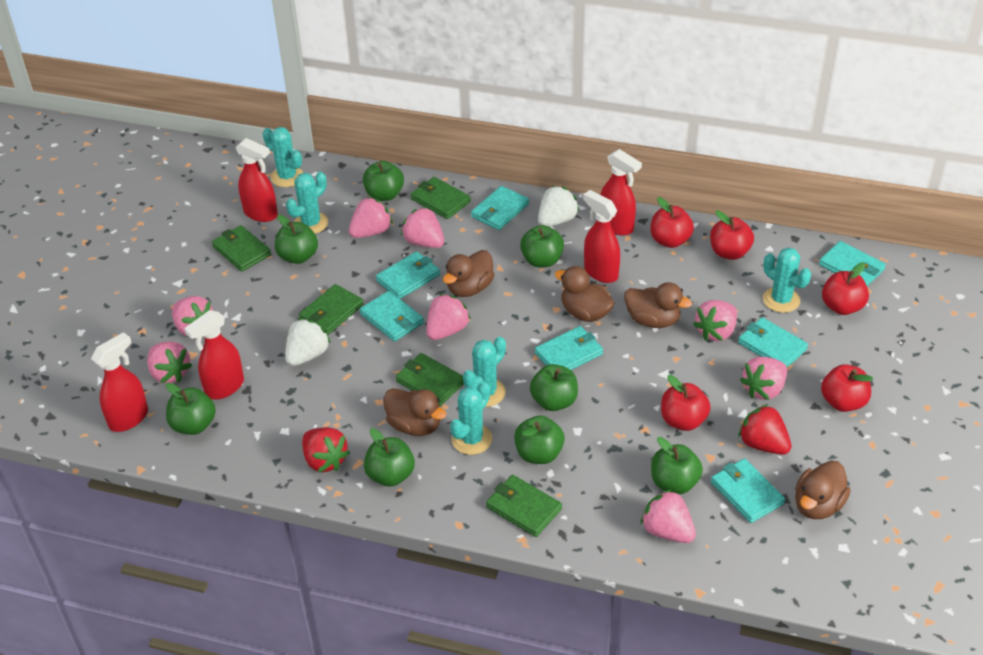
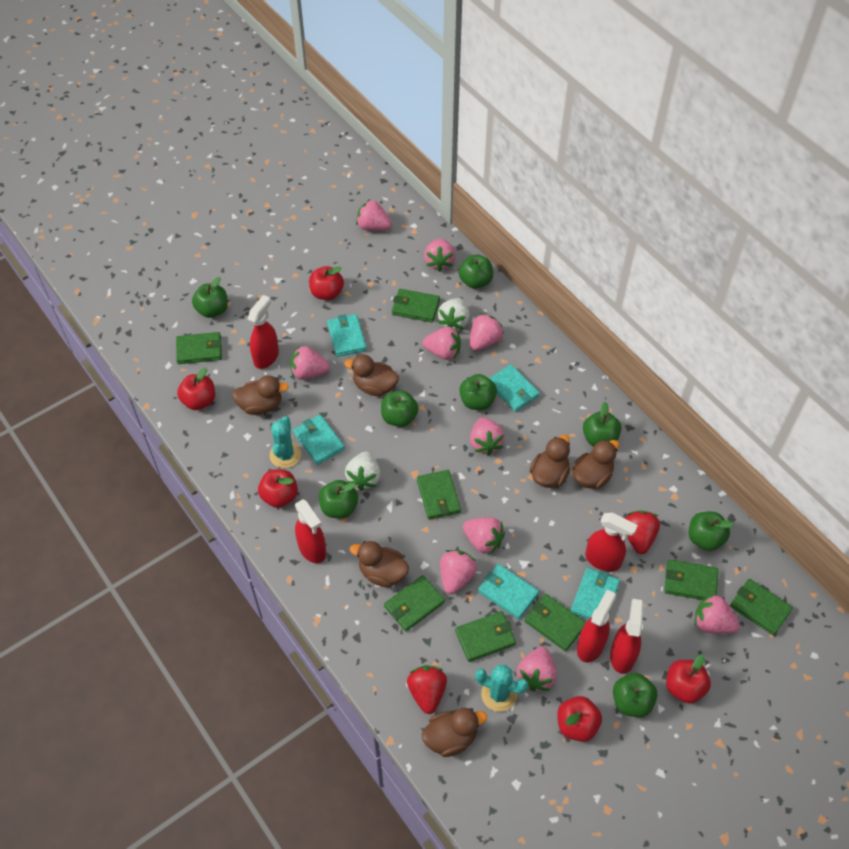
brown duck: [383,388,447,436] [443,250,495,297] [555,266,615,322] [624,282,692,328] [795,461,851,519] = 5 -> [232,375,289,415] [344,354,399,396] [350,541,409,588] [422,708,487,757] [529,435,570,488] [572,440,619,489] = 6
green wallet: [212,225,271,272] [299,284,364,335] [396,353,464,406] [411,177,471,219] [486,475,562,537] = 5 -> [176,332,222,364] [384,575,445,632] [392,289,440,322] [417,470,461,520] [455,611,516,662] [525,594,586,651] [664,559,718,600] [730,579,793,636] = 8
pink strawberry: [147,341,192,383] [172,296,213,337] [349,197,393,238] [401,207,444,248] [427,294,471,340] [641,489,696,543] [693,300,737,341] [740,357,787,400] = 8 -> [290,346,330,380] [356,199,392,231] [422,327,461,360] [424,238,456,272] [440,550,477,594] [463,517,505,555] [470,313,504,351] [470,417,505,455] [517,647,557,691] [694,594,740,634] = 10
turquoise cactus: [263,127,303,187] [286,172,328,234] [450,381,492,455] [463,337,506,407] [763,248,811,313] = 5 -> [270,416,301,468] [475,665,528,712] = 2
turquoise wallet: [360,291,424,342] [376,251,440,299] [471,186,529,230] [535,326,603,370] [711,458,785,523] [738,317,808,368] [819,241,886,286] = 7 -> [293,415,345,465] [327,314,367,357] [478,564,539,619] [489,364,540,412] [571,568,620,620] = 5

